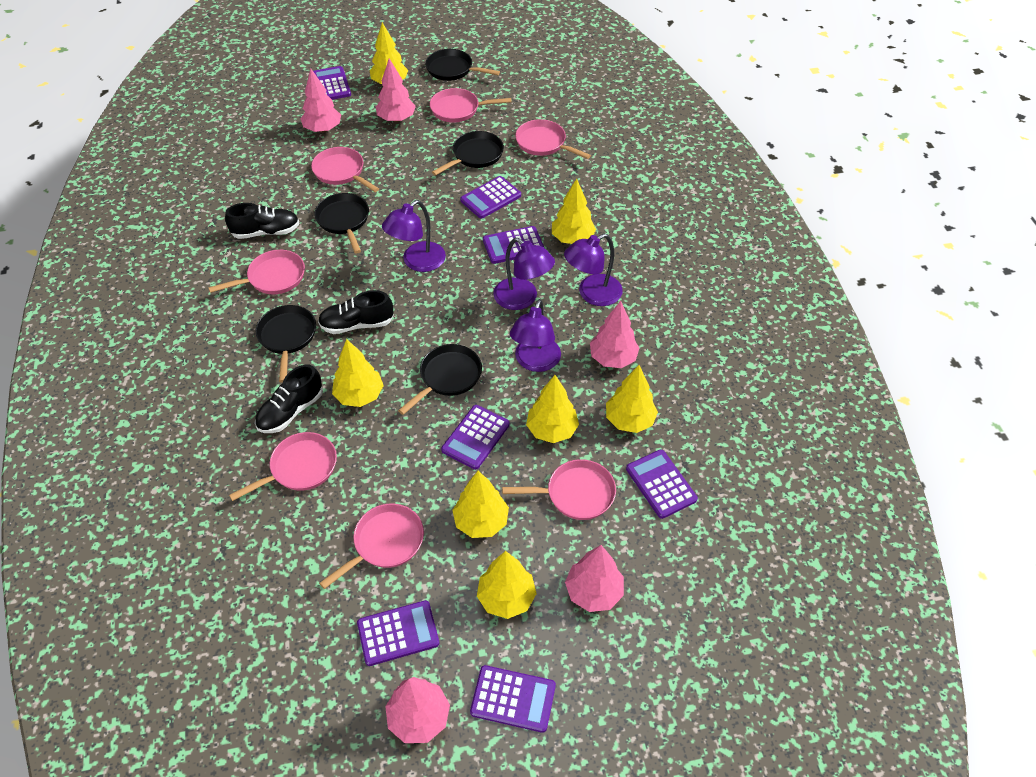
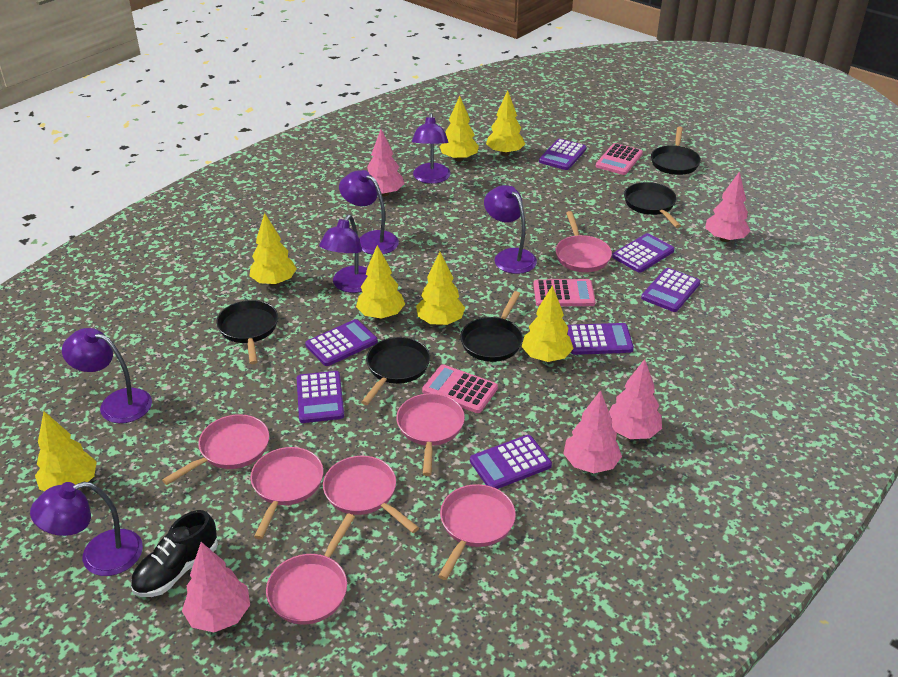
black shoe: [225,203,299,239] [255,364,323,433] [318,290,394,334] = 3 -> [130,510,218,597] = 1
pink calculator: none = 0 -> [422,364,498,413] [533,279,596,307] [596,143,643,175] = 3
purple lamp: [382,200,446,272] [493,238,555,310] [510,299,561,372] [564,234,623,306] = 4 -> [30,482,143,576] [62,328,152,423] [319,215,368,293] [339,170,399,255] [412,113,451,184] [484,185,537,274] = 6

